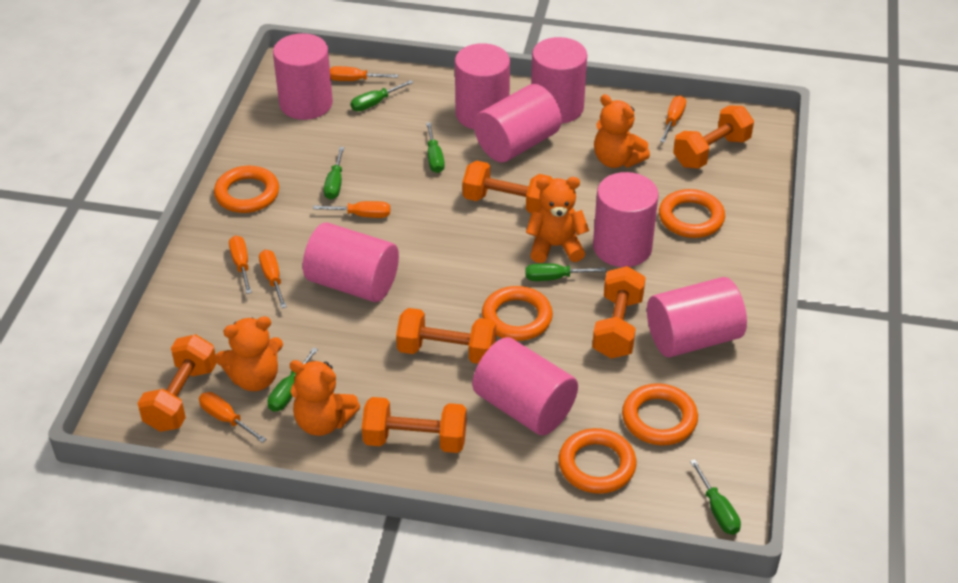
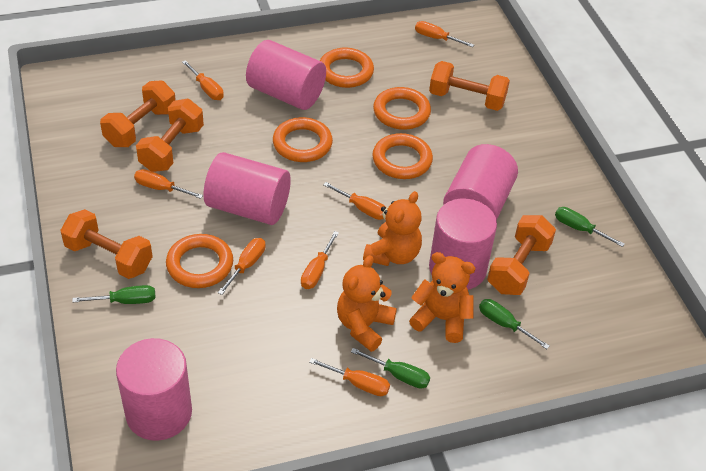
green screwdriver: [268,347,318,412] [324,147,344,200] [351,80,414,111] [426,122,444,173] [525,263,606,281] [690,459,741,535] = 6 -> [72,285,155,304] [351,348,430,389] [479,299,550,349] [555,207,625,247] = 4
orange dumbbell: [138,334,217,432] [362,397,467,453] [396,308,496,364] [463,160,553,213] [592,266,646,359] [673,105,754,169] = 6 -> [60,209,153,279] [100,80,176,147] [136,99,204,172] [429,61,510,111] [487,215,556,295] = 5
orange screwdriver: [199,392,266,443] [229,235,252,294] [259,250,287,308] [313,201,390,218] [330,66,398,81] [660,96,686,143] = 6 -> [134,169,203,199] [182,60,224,100] [218,238,266,295] [301,231,339,289] [309,358,390,396] [323,182,387,220] [415,21,474,47] = 7
orange teddy bear: [215,316,283,391] [289,360,360,436] [526,177,589,263] [594,94,650,168] = 4 -> [337,255,397,352] [363,191,422,266] [409,252,475,343] = 3
pink cylinder: [273,33,333,120] [303,223,399,302] [455,43,510,129] [472,337,578,435] [474,84,562,163] [531,37,587,124] [593,172,659,267] [647,277,747,358] = 8 -> [116,338,192,441] [203,152,291,225] [246,40,326,110] [429,199,497,290] [443,144,518,220] = 5

